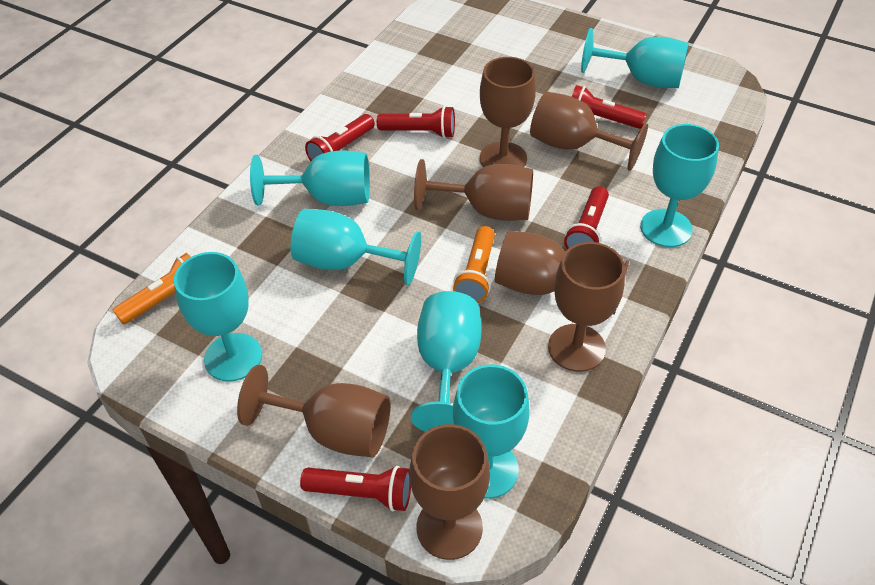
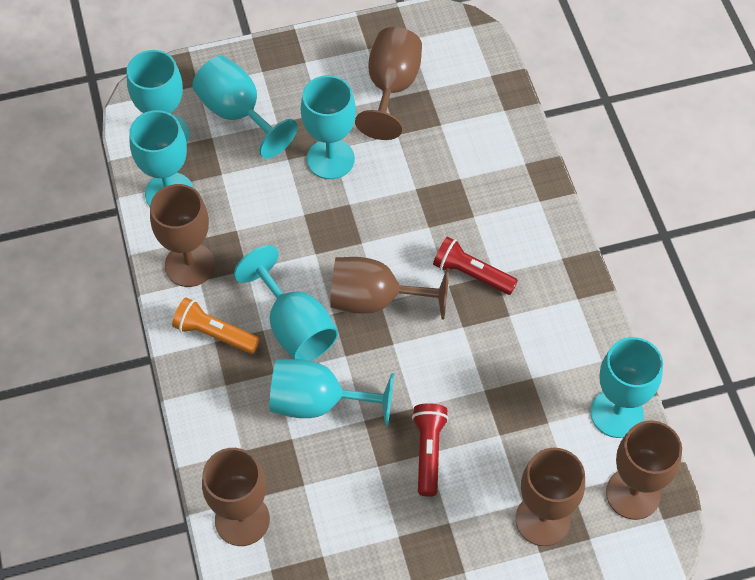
brown goblet: [237,365,391,457] [409,424,490,560] [414,159,533,221] [480,57,536,167] [495,230,629,315] [530,92,648,171] [548,242,625,372] = 7 -> [150,184,215,287] [202,448,270,546] [330,257,449,320] [355,27,422,140] [515,448,585,546] [606,420,682,520] = 6
orange flashlight: [113,253,191,325] [453,226,495,303] = 2 -> [172,297,260,354] = 1
red flashlight: [300,466,411,512] [305,114,375,161] [377,106,455,138] [564,186,609,250] [572,85,647,129] = 5 -> [412,403,449,497] [433,237,518,295] = 2

